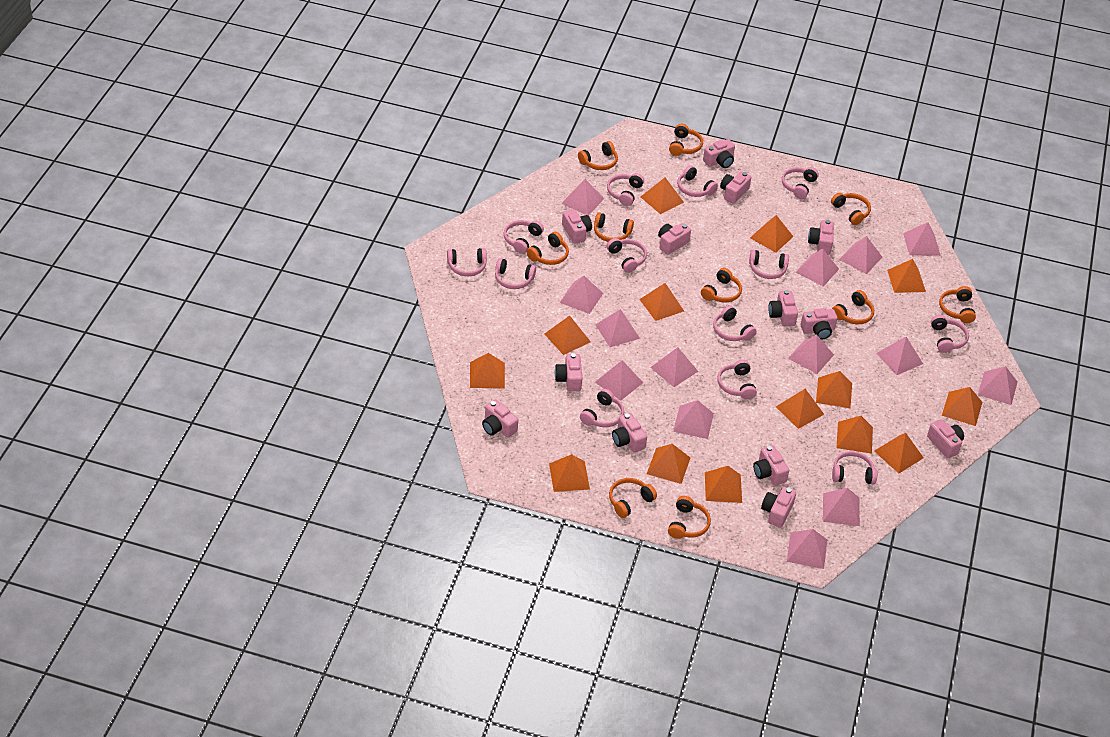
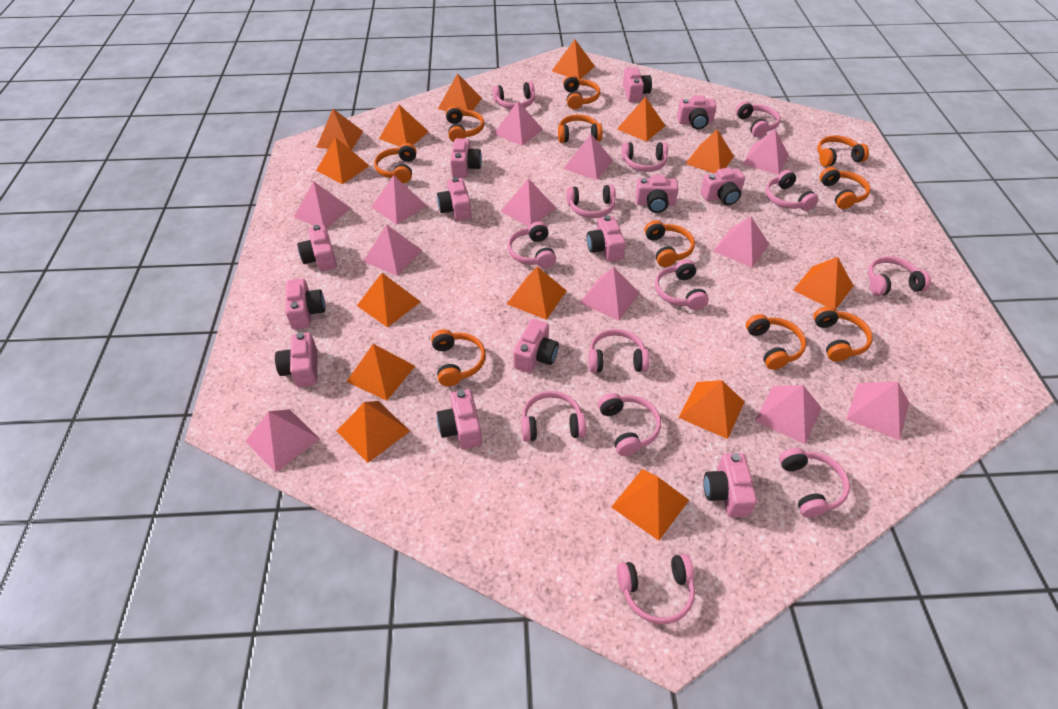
pink pyramid: [560,276,603,314] [561,179,604,216] [595,309,640,347] [595,360,643,401] [650,347,698,387] [673,400,714,439] [787,529,827,569] [788,334,834,374] [796,248,839,287] [823,488,860,526] [839,236,882,274] [876,337,923,375] [903,222,940,255] [978,366,1017,405] = 14 -> [245,409,320,473] [294,181,351,228] [363,224,423,276] [371,175,427,225] [494,101,543,146] [501,178,556,227] [563,134,613,180] [579,267,639,321] [713,216,769,268] [742,129,789,175] [755,385,822,444] [847,382,909,440] = 12

